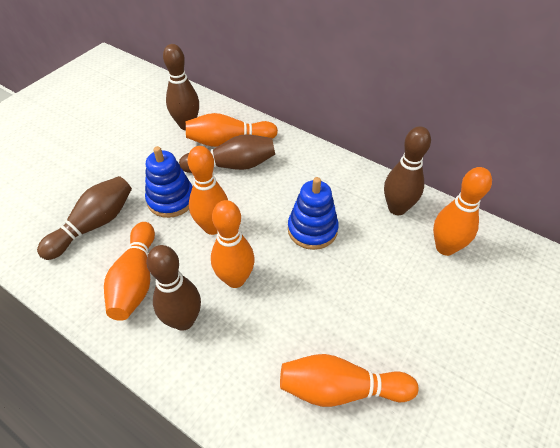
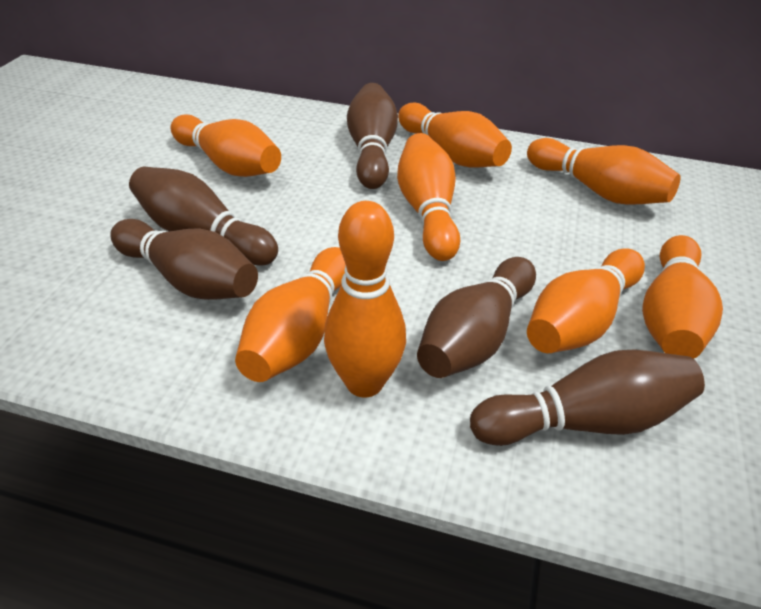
blue stacking toy: [145,146,193,218] [288,177,339,250] = 2 -> none = 0
orange bowling pin: [104,222,155,321] [186,113,278,147] [187,146,228,235] [211,200,255,288] [280,354,419,407] [433,167,492,256] = 6 -> [171,114,281,177] [235,247,346,382] [324,201,406,398] [397,133,460,261] [398,102,512,168] [527,138,681,205] [527,248,645,353] [642,235,723,359] = 8

